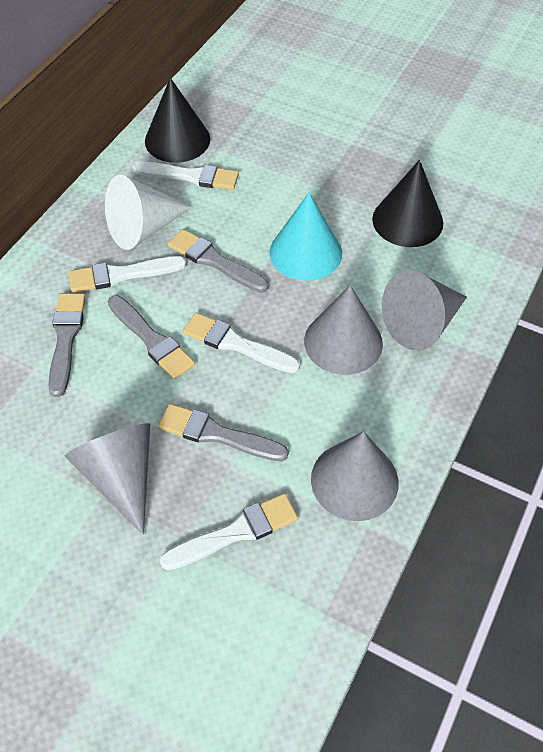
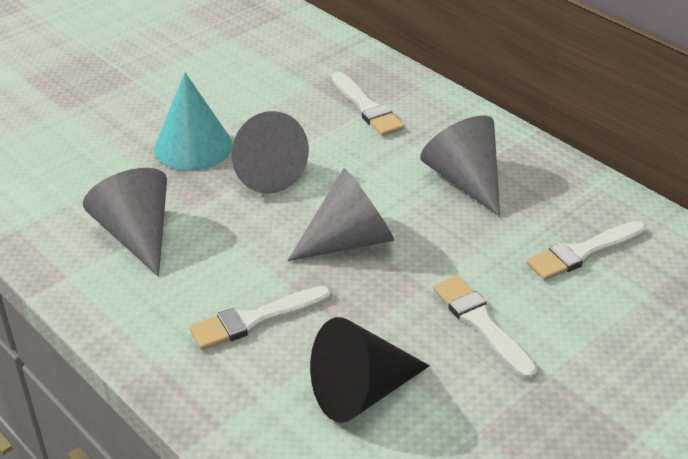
black cone: [145,78,210,163] [372,160,443,247] = 2 -> [310,317,430,423] = 1
grey brush: [48,293,86,397] [108,295,195,379] [158,404,289,461] [168,229,268,293] = 4 -> none = 0
white cone: [105,175,192,250] = 1 -> none = 0

